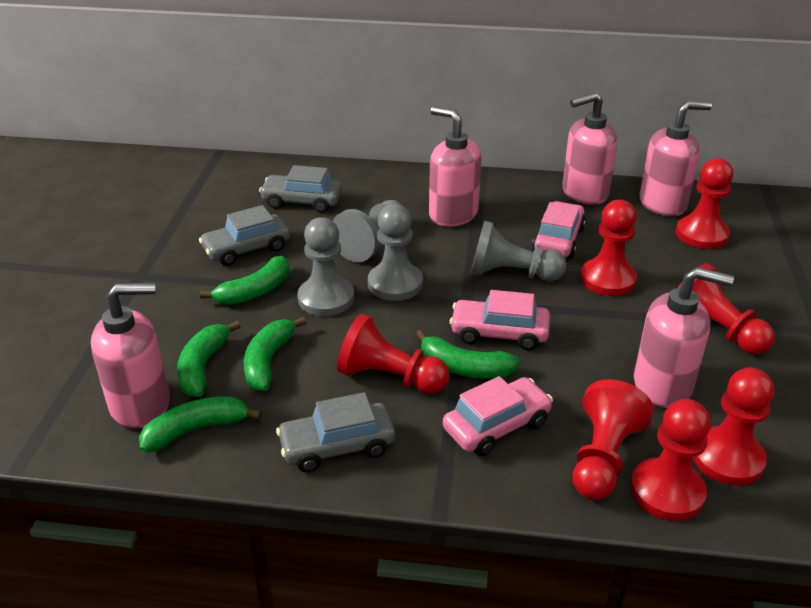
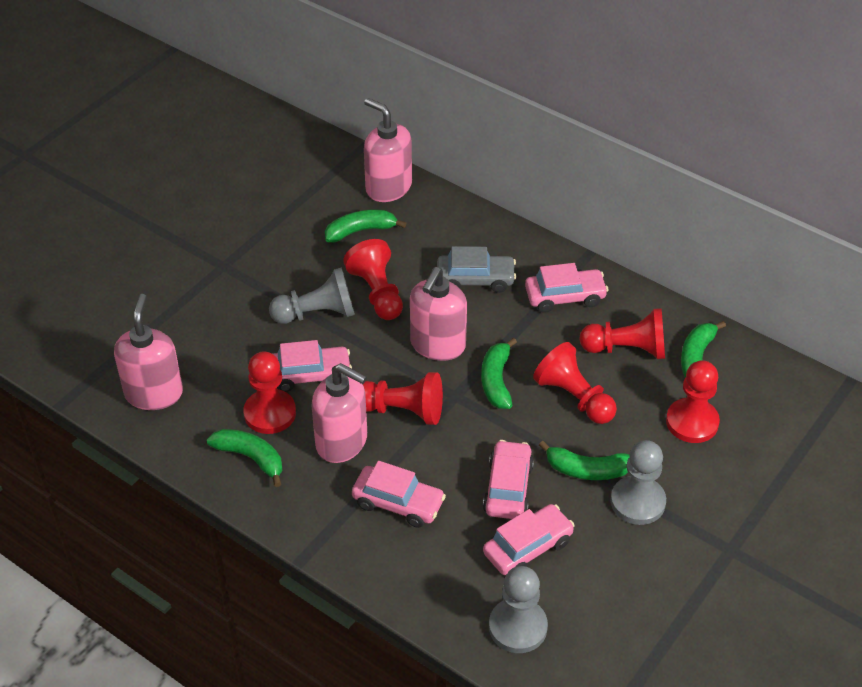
grey car: [199,205,290,266] [259,165,342,213] [276,392,395,472] = 3 -> [437,246,516,293] = 1
grey pawn: [298,217,354,316] [333,200,402,262] [368,204,423,301] [471,221,567,281] = 4 -> [269,268,355,324] [489,566,548,653] [611,440,666,525] = 3
pink car: [443,376,553,456] [450,290,550,350] [532,201,586,258] = 3 -> [273,340,352,392] [352,461,446,528] [483,440,534,519] [483,504,575,575] [525,263,609,313] = 5
pink soap dispenser: [91,283,170,429] [429,106,482,227] [562,92,617,205] [634,267,734,408] [639,101,712,217] = 5 -> [114,294,183,410] [312,363,367,463] [364,98,412,202] [410,267,467,361] = 4
red pawn: [337,314,449,394] [573,379,654,500] [580,200,637,296] [630,399,711,521] [676,158,733,249] [678,263,775,354] [692,367,774,486] = 7 -> [243,351,296,434] [343,239,403,320] [363,372,443,425] [533,342,617,424] [579,308,665,359] [666,360,720,443] = 6

